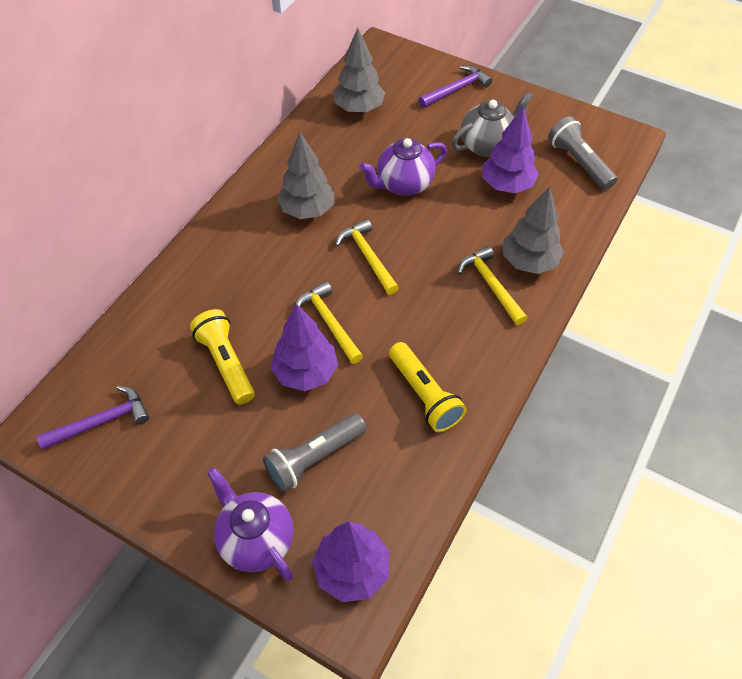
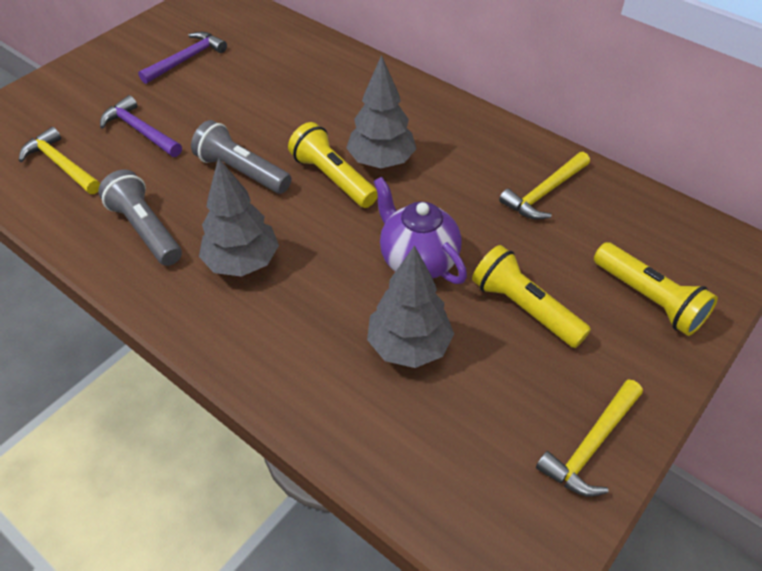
grey teapot: [451,92,533,157] = 1 -> none = 0
purple teapot: [207,467,294,581] [360,138,447,196] = 2 -> [373,177,467,284] = 1
purple tree: [271,304,338,391] [312,521,390,602] [483,106,539,193] = 3 -> none = 0
yellow flashlight: [190,309,255,405] [389,342,467,432] = 2 -> [288,122,378,208] [472,245,591,348] [594,242,718,336] = 3

